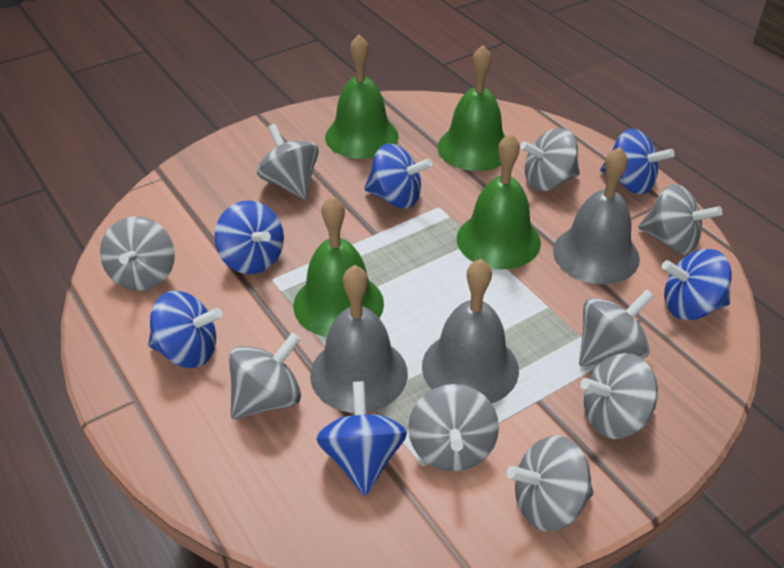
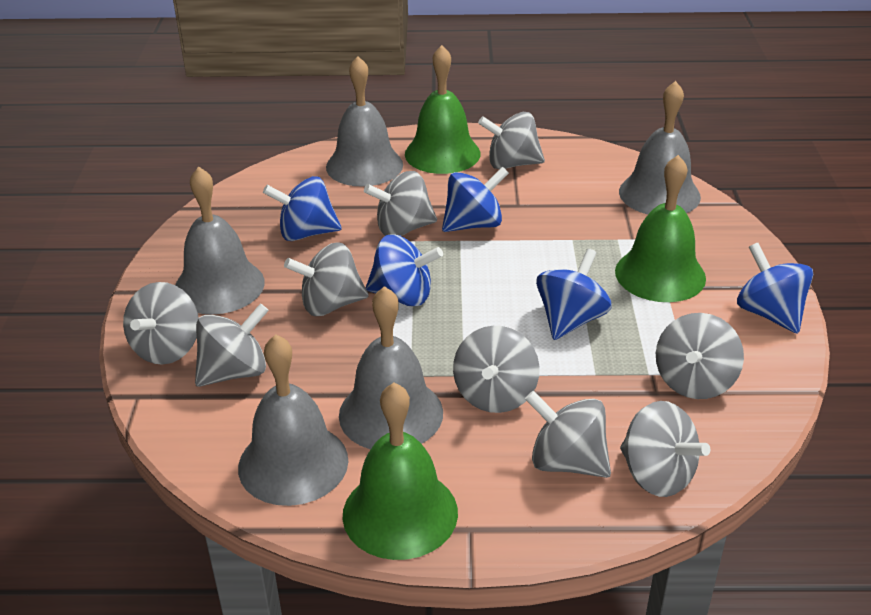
blue spinning top: [148,291,222,368] [214,201,284,274] [316,381,407,496] [364,144,432,209] [600,129,675,194] [662,249,731,320] = 6 -> [263,176,342,241] [366,234,443,306] [442,167,509,232] [536,249,612,340] [737,243,813,334] = 5
green bell: [294,196,384,337] [325,34,399,159] [437,45,505,171] [457,133,541,269] = 4 -> [342,383,458,560] [405,45,481,174] [615,155,706,302] = 3
grey bell: [310,265,408,413] [422,259,519,404] [553,147,640,284] = 3 -> [175,166,265,315] [238,334,348,506] [326,56,403,187] [339,286,443,449] [619,81,701,215] = 5

